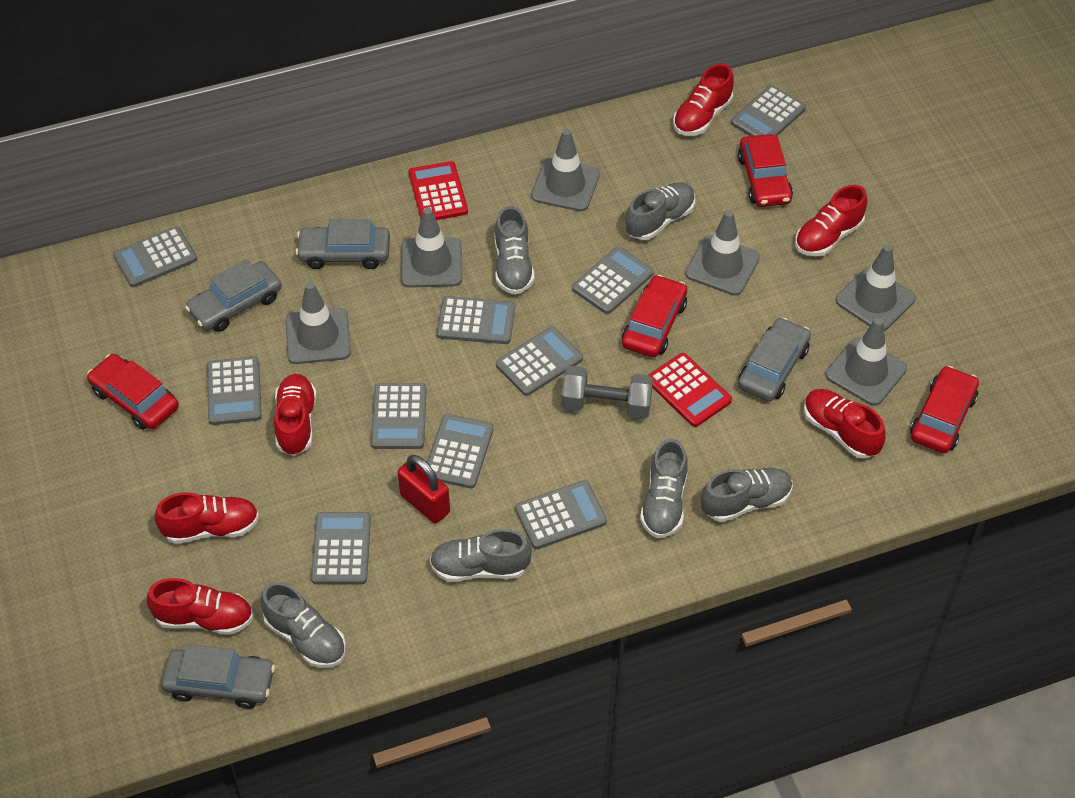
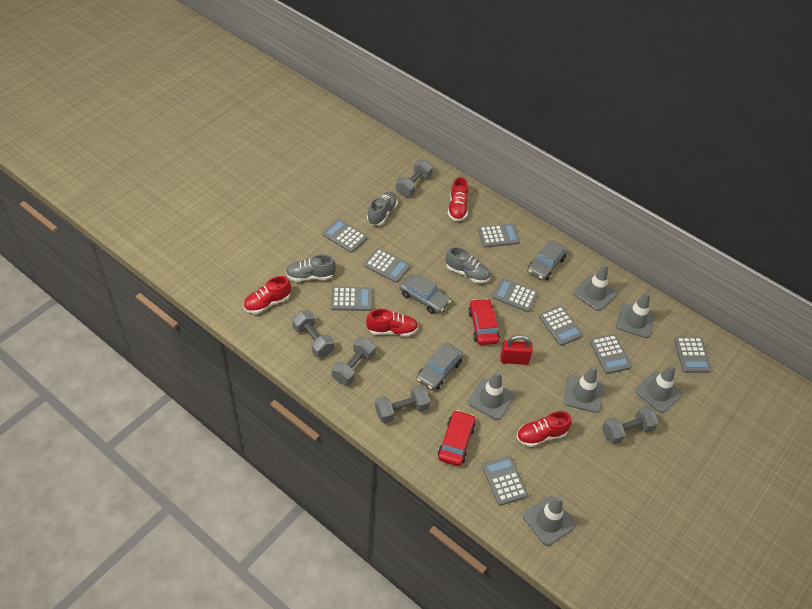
grey calculator: [113,226,197,287] [207,357,262,425] [311,512,371,584] [371,383,427,449] [427,414,494,488] [437,296,515,344] [496,326,583,396] [515,480,607,549] [572,246,654,314] [731,85,806,136] = 10 -> [322,219,367,253] [331,286,372,311] [364,248,410,283] [478,223,520,248] [482,456,528,506] [492,278,538,312] [539,306,583,346] [590,334,632,374] [674,337,711,373] = 9
grey car: [161,644,275,709] [185,259,282,332] [296,219,390,269] [738,317,811,401] = 4 -> [399,273,451,314] [416,343,464,391] [527,240,568,281] = 3
grey dumbbell: [561,366,653,420] = 1 -> [292,310,334,358] [332,337,376,385] [375,385,430,424] [396,160,433,197] [602,406,659,445] = 5
grey shoe: [260,582,346,668] [430,529,532,582] [495,206,534,295] [625,182,695,240] [640,438,688,538] [701,468,793,522] = 6 -> [285,254,336,281] [367,192,398,225] [445,247,490,283] = 3
red calculator: [409,161,468,220] [648,353,732,427] = 2 -> none = 0
red car: [87,354,179,430] [622,275,687,357] [738,134,793,207] [910,366,979,453] = 4 -> [438,410,475,466] [468,299,500,345] = 2
red shoe: [147,578,253,635] [155,492,259,544] [274,374,317,456] [673,63,734,136] [795,185,867,256] [804,389,886,459] = 6 -> [243,276,291,314] [366,309,418,336] [448,177,468,221] [517,411,572,447] = 4

